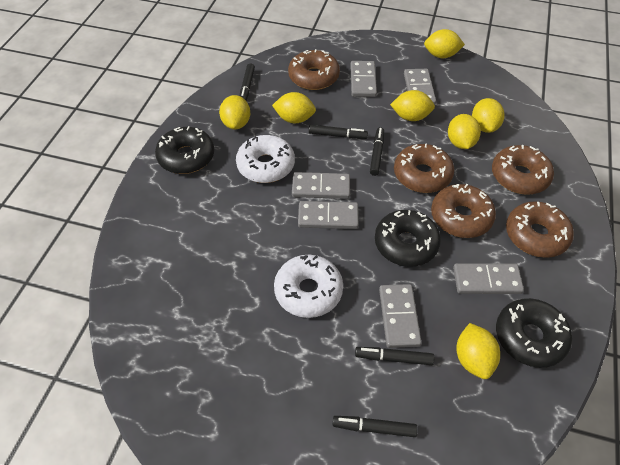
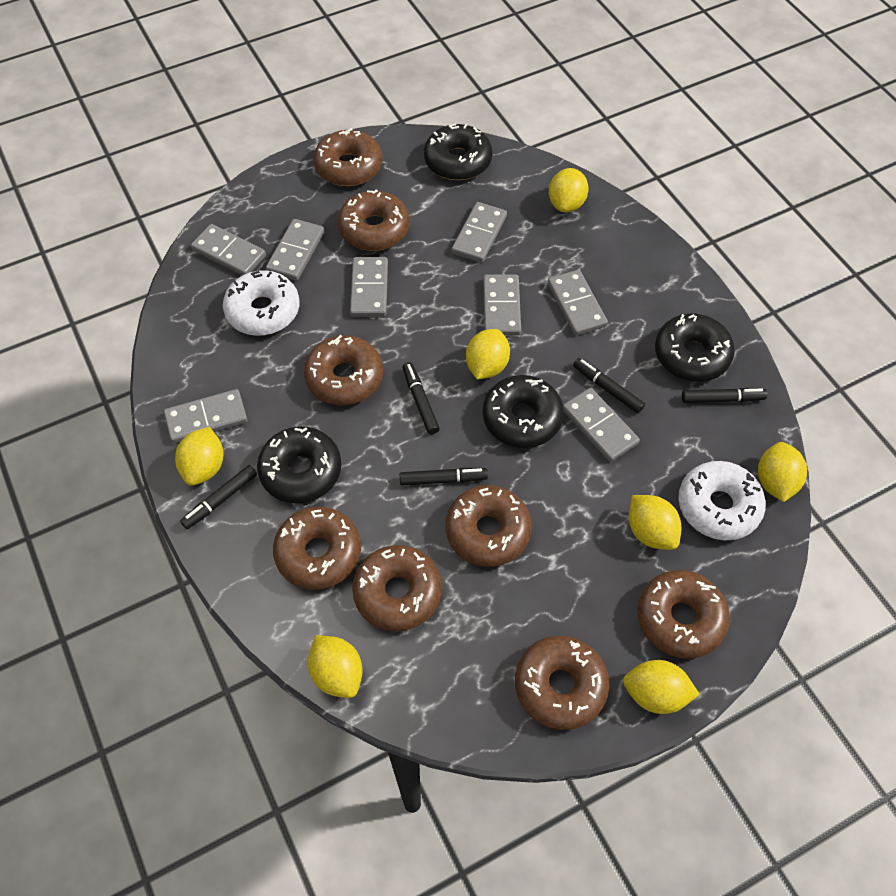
black donut: [155,126,214,174] [375,210,441,267] [496,298,572,368] = 3 -> [257,426,341,503] [424,124,492,180] [483,375,564,448] [655,313,735,382] = 4
brown donut: [288,49,340,90] [394,143,454,193] [431,184,496,238] [492,145,554,195] [506,201,574,258] = 5 -> [273,506,361,590] [304,335,383,405] [313,128,383,186] [338,189,410,251] [352,545,442,631] [445,485,532,567] [515,636,609,730] [637,570,730,658] = 8
grey domino: [292,172,350,199] [298,201,359,229] [350,61,377,97] [379,284,422,348] [404,69,436,105] [453,263,524,294] = 6 -> [164,389,247,443] [191,224,266,275] [266,219,324,281] [350,257,388,317] [451,202,507,263] [483,274,521,336] [548,270,608,335] [563,388,640,462] = 8

